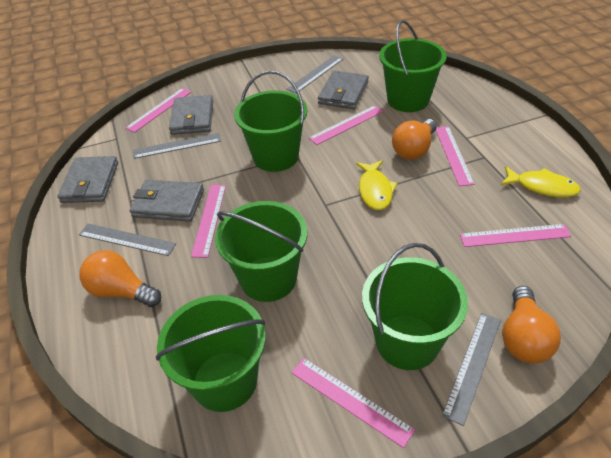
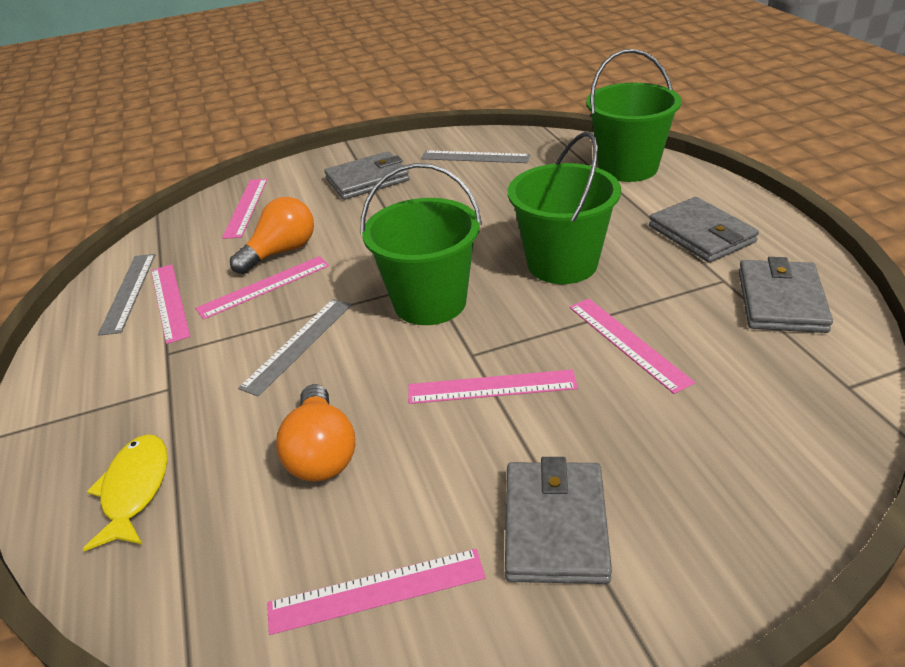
green bucket: [156,295,266,412] [215,201,307,302] [234,71,307,172] [362,243,468,370] [379,20,447,112] = 5 -> [360,163,482,325] [508,132,621,284] [586,49,682,182] = 3
grey ruler: [79,224,176,256] [133,133,221,159] [286,56,343,94] [442,313,501,426] = 4 -> [98,254,155,336] [238,299,351,396] [421,150,530,163] = 3
orange light bulb: [79,250,161,307] [392,119,437,160] [502,286,561,363] = 3 -> [230,197,314,274] [276,384,355,481] = 2
yellow fish: [356,160,398,210] [501,166,581,197] = 2 -> [83,434,168,551] = 1

